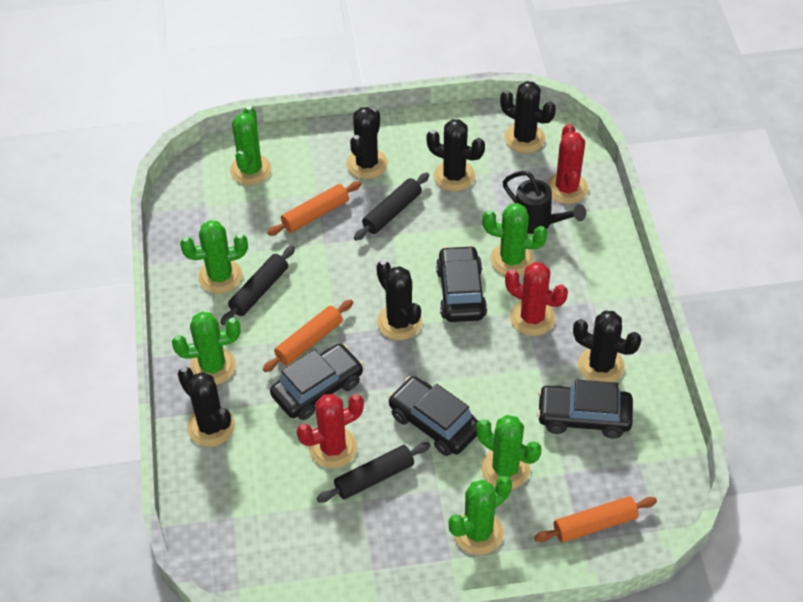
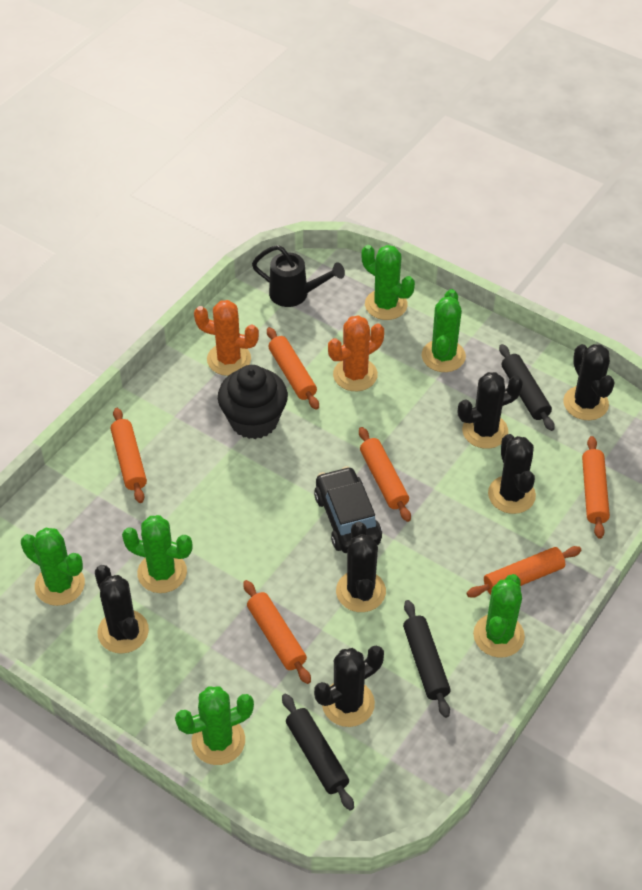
black car: [270,344,364,420] [388,376,478,456] [436,245,487,322] [537,380,633,438] = 4 -> [314,466,382,553] = 1
black cupcake: none = 0 -> [218,365,288,439] = 1
orange cactus: none = 0 -> [194,300,259,376] [328,315,384,391] = 2
orange rolling pin: [263,299,353,372] [267,181,362,236] [534,496,657,543] = 3 -> [111,408,147,503] [243,580,311,684] [267,327,319,410] [359,427,411,522] [467,546,581,598] [582,436,610,539] = 6
red cactus: [297,394,364,468] [505,262,568,336] [547,124,588,204] = 3 -> none = 0

